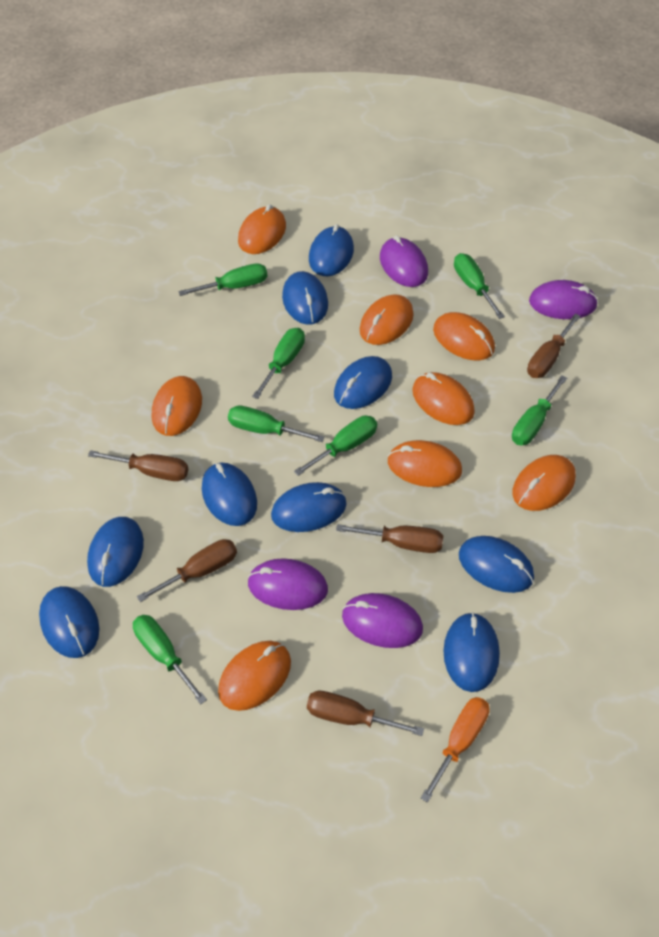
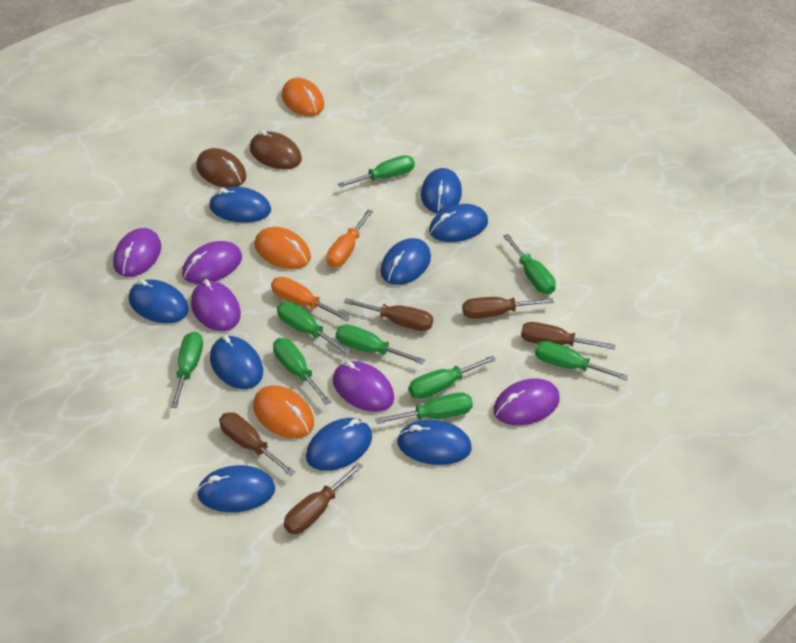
brown mouse: none = 0 -> [196,148,246,188] [250,130,302,169] = 2
green screwdriver: [133,615,207,704] [178,263,268,296] [228,405,325,442] [252,328,305,399] [294,416,377,476] [454,253,505,319] [512,375,567,445] = 7 -> [170,331,203,408] [273,338,331,405] [277,301,351,355] [336,324,425,364] [338,155,415,188] [375,392,473,424] [409,355,496,399] [503,234,556,294] [535,341,629,381] = 9
orange mouse: [152,376,202,436] [218,641,291,711] [238,204,286,254] [360,294,414,345] [388,440,462,487] [412,372,475,425] [433,312,495,360] [512,455,576,511] = 8 -> [253,385,314,438] [254,227,311,269] [282,78,324,116] = 3
orange screwdriver: [421,697,489,803] = 1 -> [271,277,351,321] [326,210,373,268] = 2
purple mouse: [247,558,328,610] [342,593,423,648] [380,235,428,287] [529,280,598,319] = 4 -> [113,228,161,277] [182,241,242,284] [191,279,241,331] [333,361,394,412] [493,379,560,426] = 5

